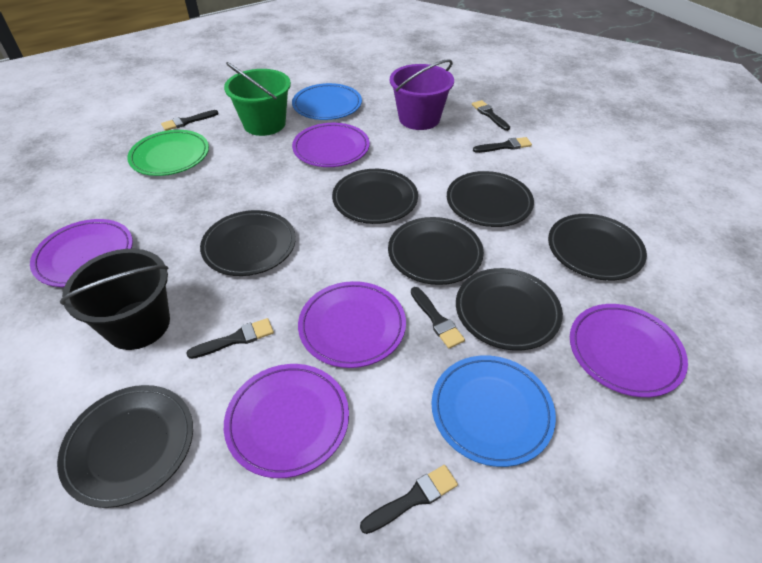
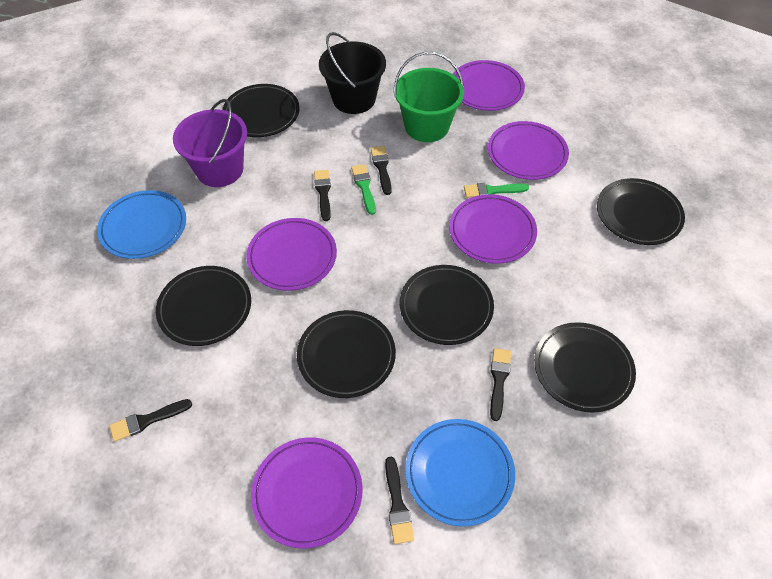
black brush: [161,110,219,131] [186,318,274,359] [360,465,458,534] [411,287,465,348] [472,100,510,131] [473,137,532,153] = 6 -> [109,399,192,442] [314,170,331,221] [371,146,392,195] [385,457,414,544] [490,348,511,421] = 5
black plate: [57,385,193,508] [200,210,296,276] [332,169,418,224] [388,217,484,285] [447,171,534,227] [456,268,563,351] [548,214,647,281] = 7 -> [156,266,251,346] [222,84,300,137] [297,310,396,398] [400,265,494,345] [534,322,636,413] [597,178,685,245] = 6
green brush: none = 0 -> [351,164,376,215] [464,183,529,198] = 2
green plate: [127,130,209,176] = 1 -> none = 0

